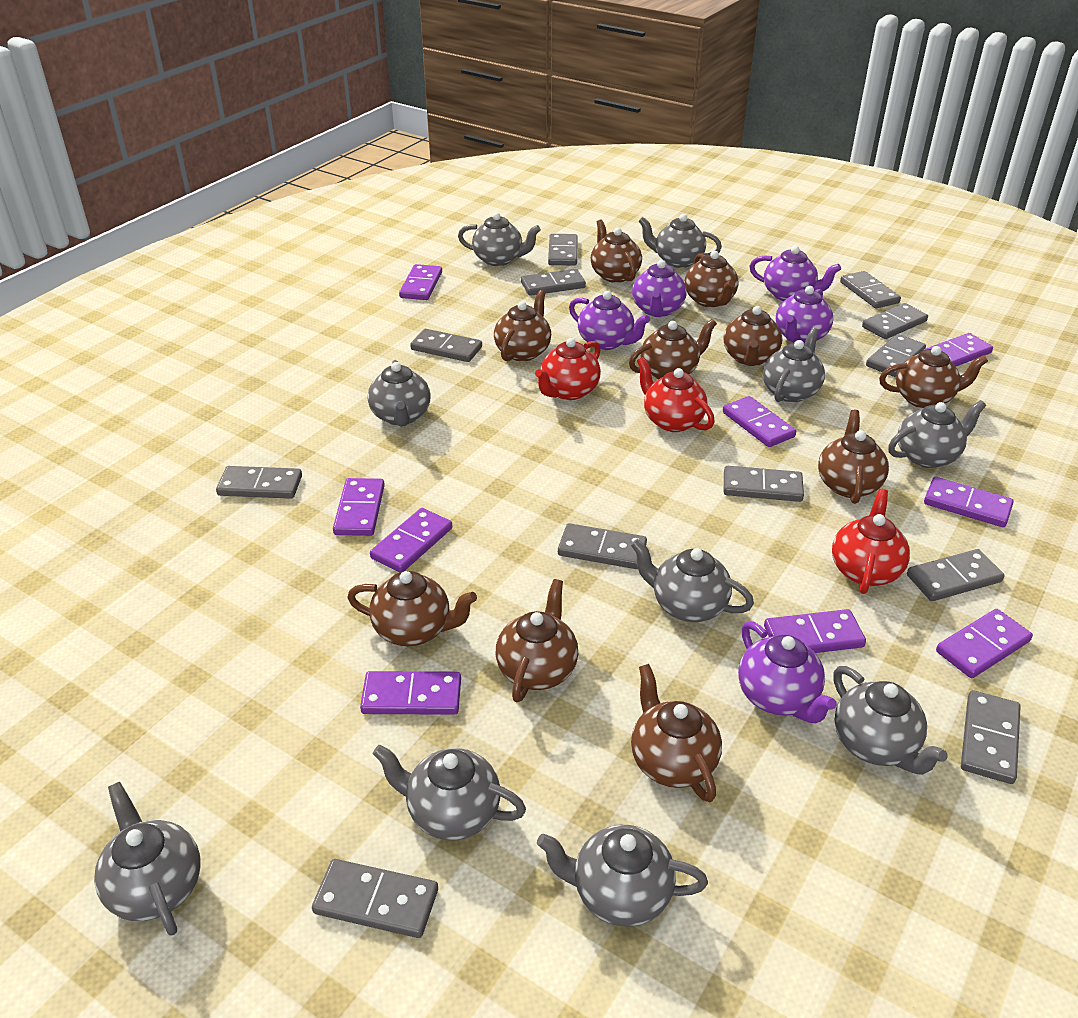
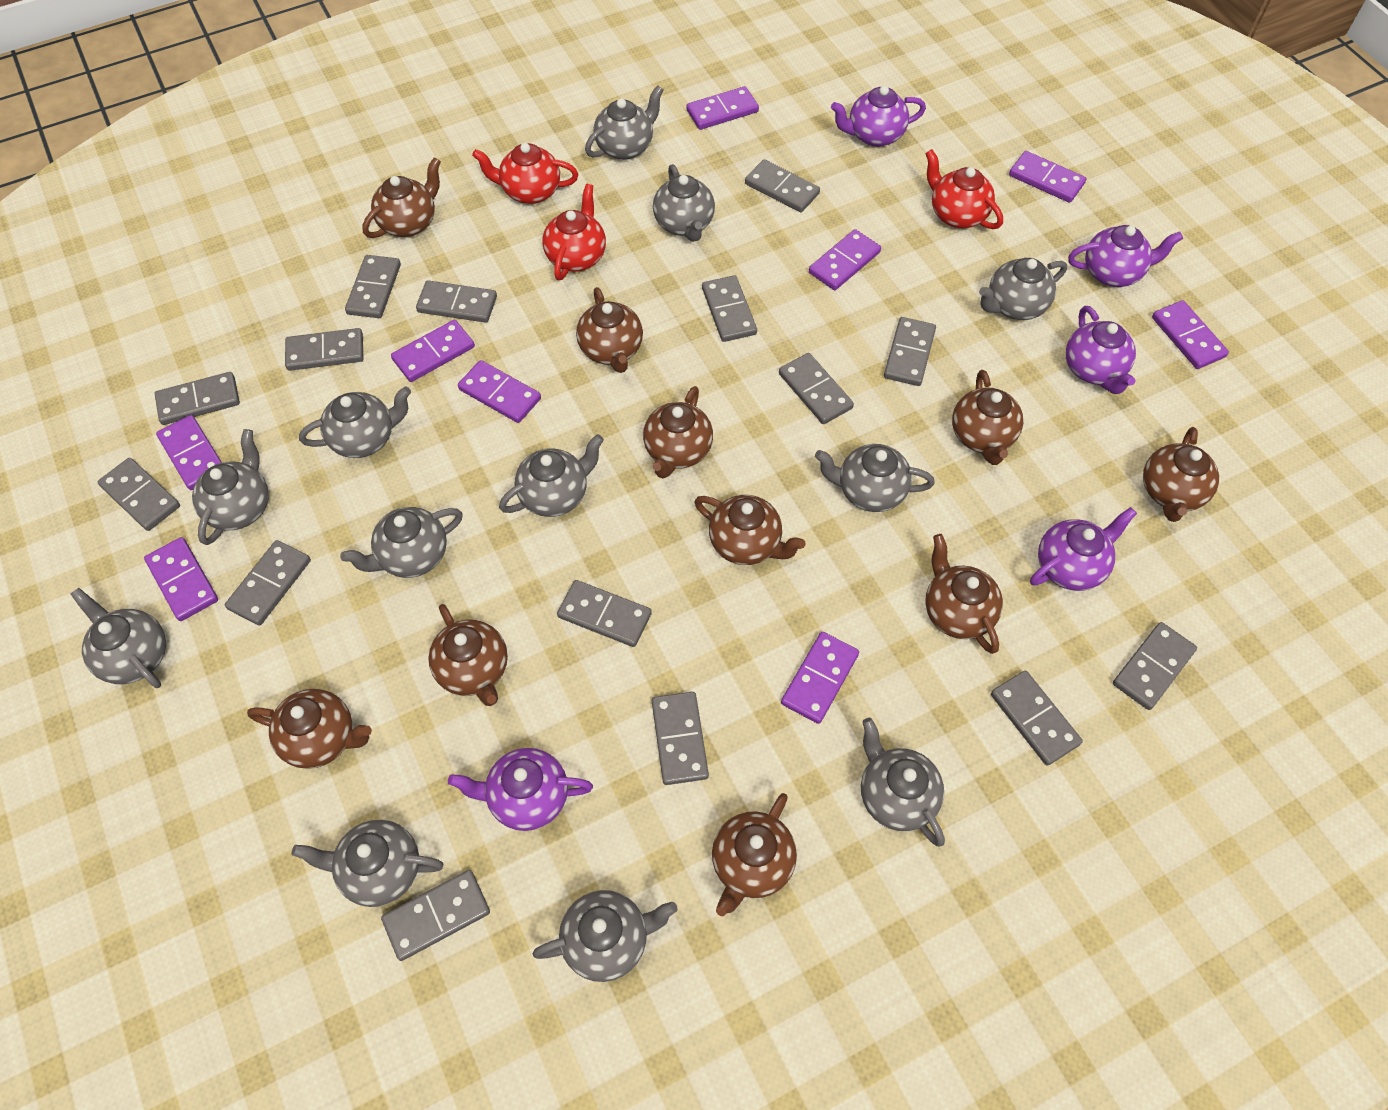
grey domino: [216,466,302,499] [312,859,438,938] [410,329,482,362] [521,269,586,296] [548,234,578,266] [558,523,647,569] [724,466,804,502] [840,271,901,308] [862,303,928,339] [866,334,926,377] [907,549,1004,601] [961,690,1021,784] = 12 -> [98,458,180,531] [154,372,240,425] [225,540,311,626] [285,328,364,371] [345,255,401,318] [381,870,490,961] [416,280,497,323] [557,580,652,647] [652,692,709,785] [702,275,757,342] [745,159,820,212] [779,353,854,424] [884,317,936,386] [991,671,1083,766] [1113,622,1197,710] = 15
grey teapot: [94,782,200,936] [368,360,431,427] [373,745,526,840] [458,212,541,266] [537,825,708,927] [631,539,754,622] [638,214,722,268] [763,328,825,402] [833,666,948,775] [888,400,986,468] = 10 -> [70,588,166,688] [192,429,269,545] [292,820,443,907] [299,387,411,458] [340,507,463,578] [499,434,604,517] [533,890,678,982] [585,85,663,160] [653,164,715,242] [815,444,935,512] [861,718,945,846] [979,258,1067,320] = 12

